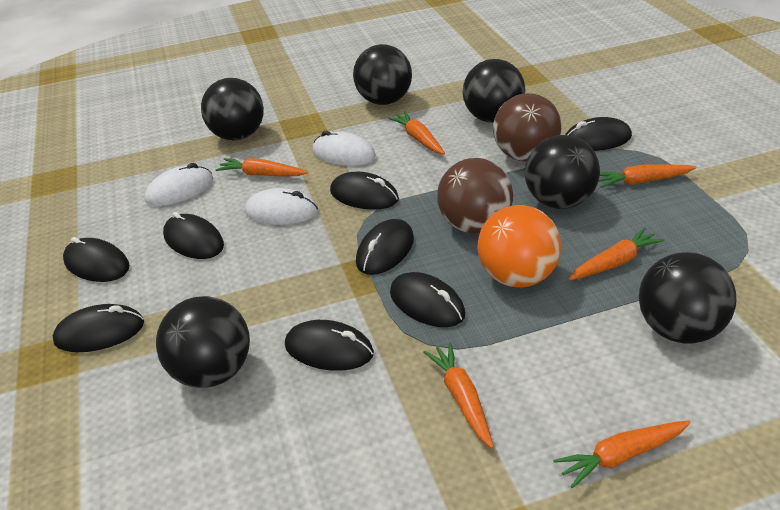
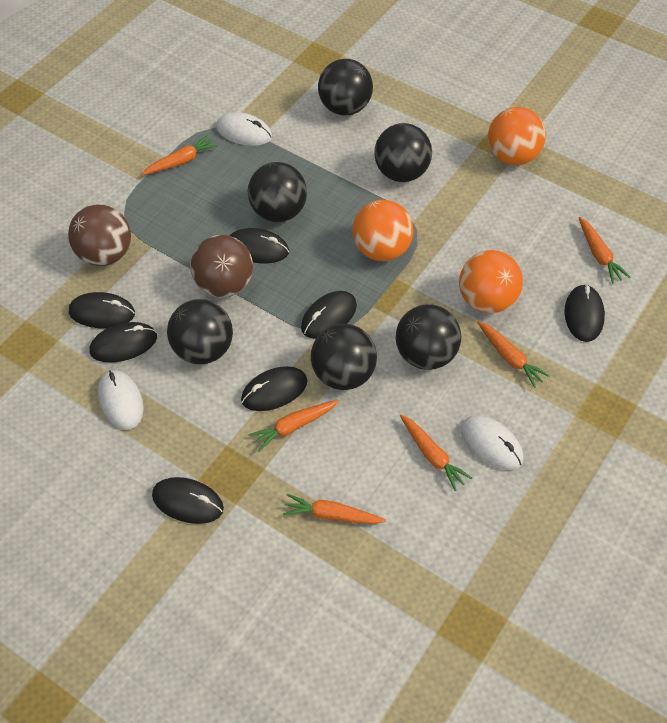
black mouse: [52,304,144,352] [63,237,130,282] [163,212,224,259] [285,320,374,371] [330,172,399,210] [356,219,414,275] [390,272,465,327] [565,117,632,151] = 8 -> [69,292,135,329] [90,322,157,363] [152,477,224,524] [229,228,289,263] [241,366,308,411] [301,291,357,339] [564,284,605,342] = 7
orange ball: [477,205,561,288] = 1 -> [353,200,413,261] [459,250,523,313] [488,107,546,165] = 3

